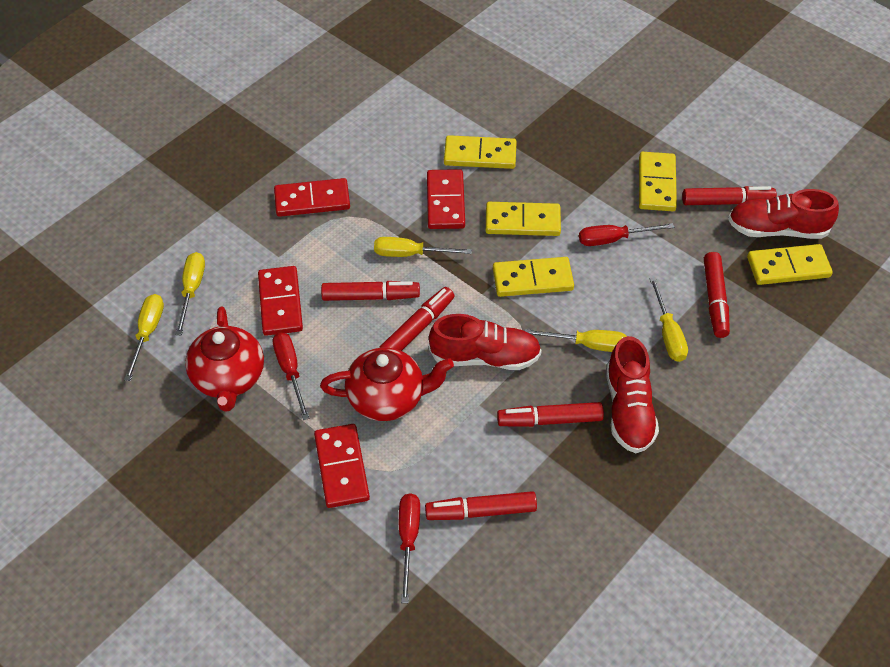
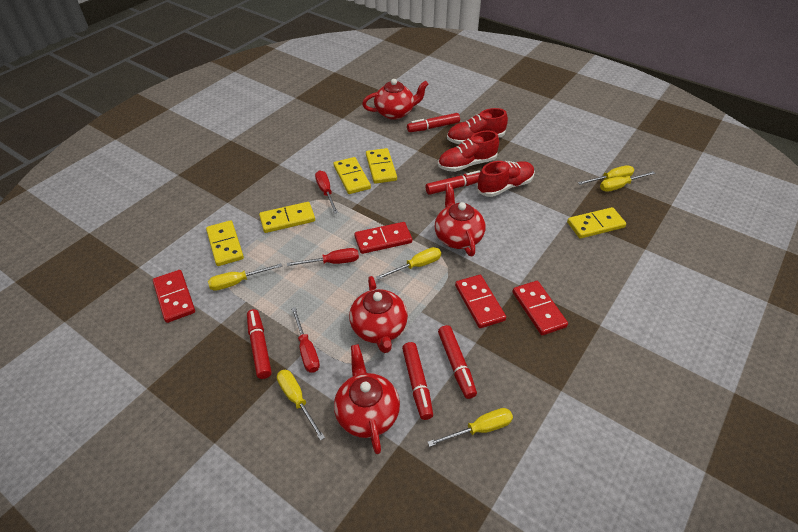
red marker: [321,281,420,301] [379,287,454,351] [425,491,537,520] [497,402,604,427] [682,186,777,205] [704,252,730,338] = 6 -> [247,309,272,379] [402,342,433,420] [407,113,460,132] [426,170,481,195] [438,325,477,399] = 5
red teapot: [185,307,264,412] [320,347,454,421] = 2 -> [334,344,400,454] [349,276,408,353] [362,79,429,120] [435,183,485,256] = 4
yellow screwdriver: [124,294,164,381] [176,252,205,335] [374,237,472,257] [525,329,627,352] [649,277,688,362] = 5 -> [208,263,282,291] [277,370,325,441] [376,247,441,280] [428,408,513,447] [578,165,634,185] [600,171,656,192] = 6

